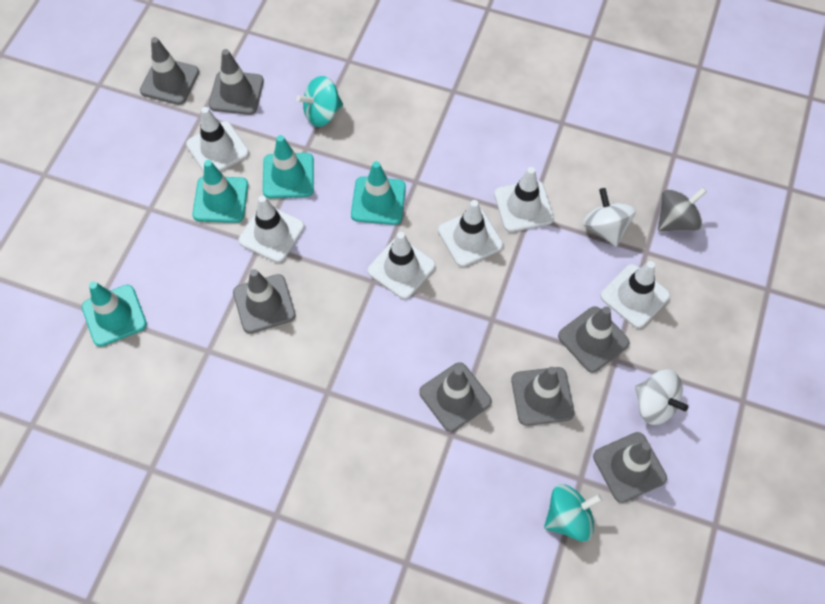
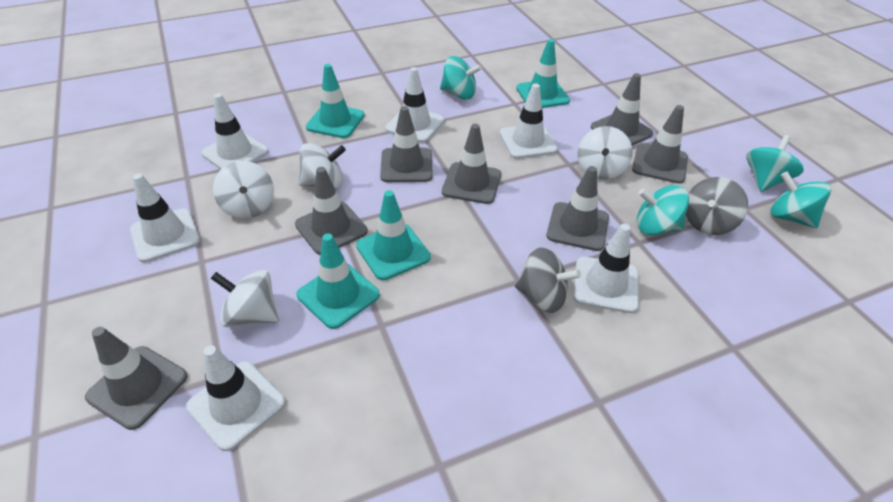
grey spinning top: [658,187,707,232] = 1 -> [515,248,581,313] [686,177,748,235] = 2
turquoise spinning top: [296,76,343,127] [544,484,603,541] = 2 -> [440,56,482,99] [637,185,689,235] [746,135,804,192] [770,172,832,228] = 4
white spinning top: [583,188,636,247] [635,370,688,425] = 2 -> [211,270,279,327] [213,161,274,219] [299,143,346,189] [578,126,633,180] = 4

